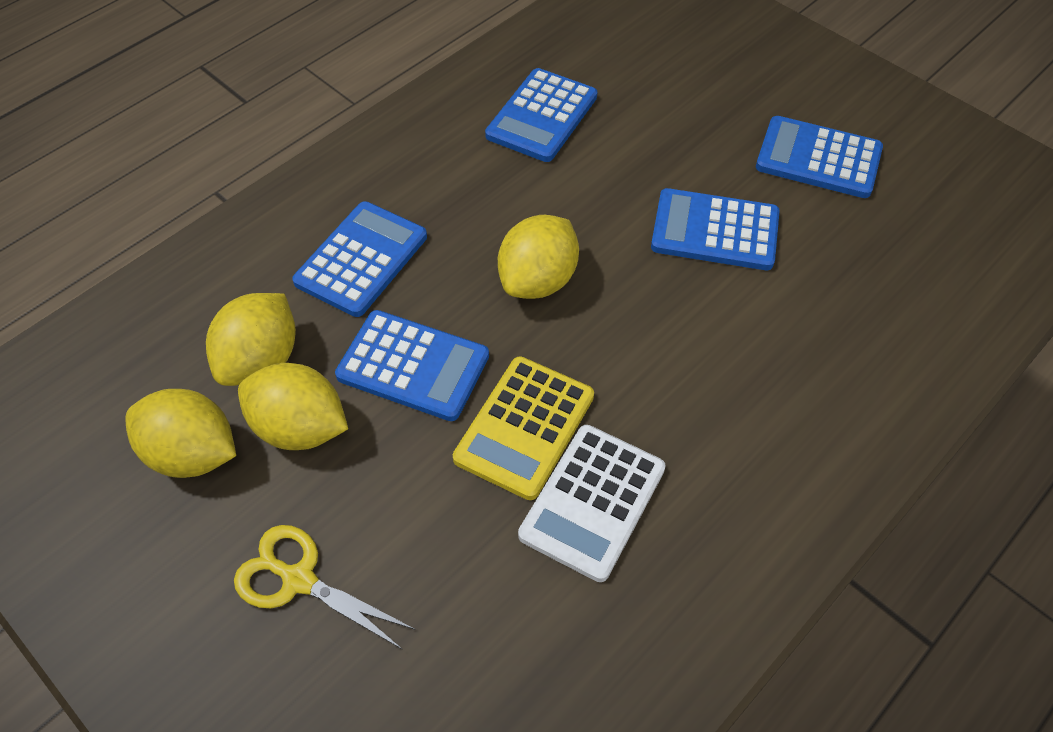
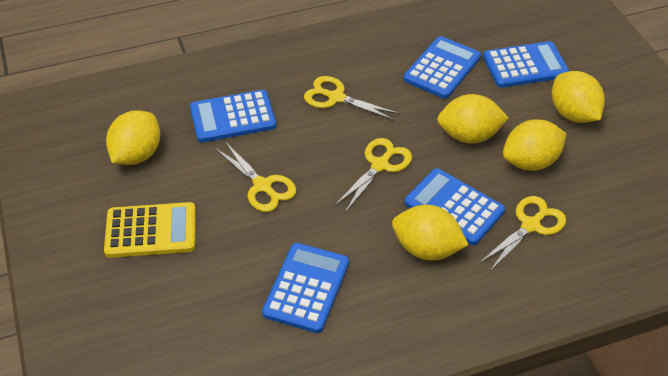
white calculator: [518,425,666,582] = 1 -> none = 0
yellow lemon: [125,389,236,478] [206,293,296,386] [238,363,348,450] [498,215,579,299] = 4 -> [106,110,160,165] [392,205,468,260] [437,94,508,144] [503,119,566,171] [552,71,605,123] = 5
yellow scissors: [234,525,414,650] = 1 -> [215,142,296,212] [304,76,400,120] [335,138,412,212] [479,196,566,271] = 4

